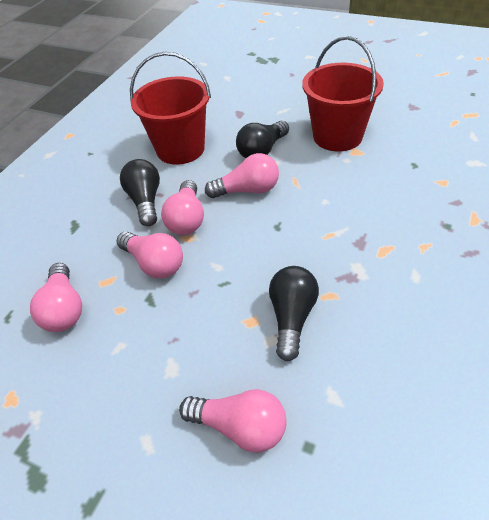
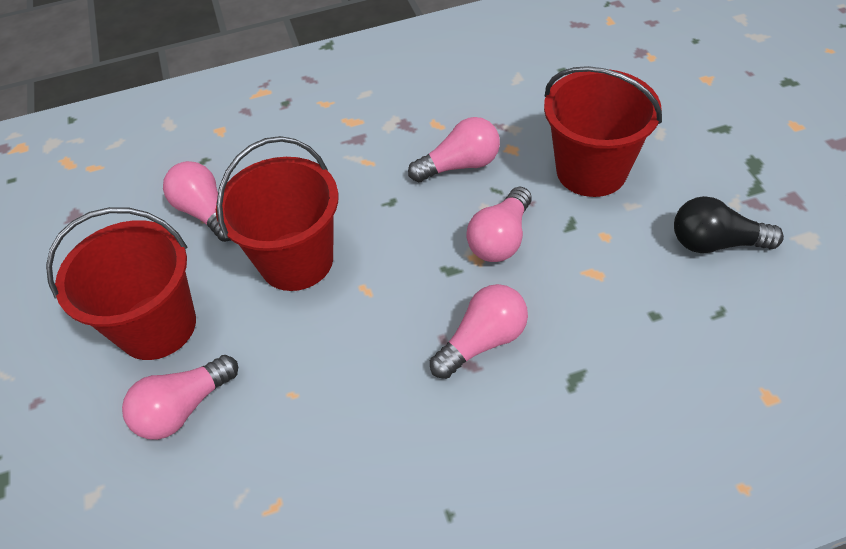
black light bulb: [120,159,160,226] [236,121,289,158] [269,266,319,361] = 3 -> [674,196,784,253] = 1
red bucket: [130,52,211,165] [302,36,384,152] = 2 -> [46,207,196,360] [216,136,338,291] [544,66,662,197] = 3

